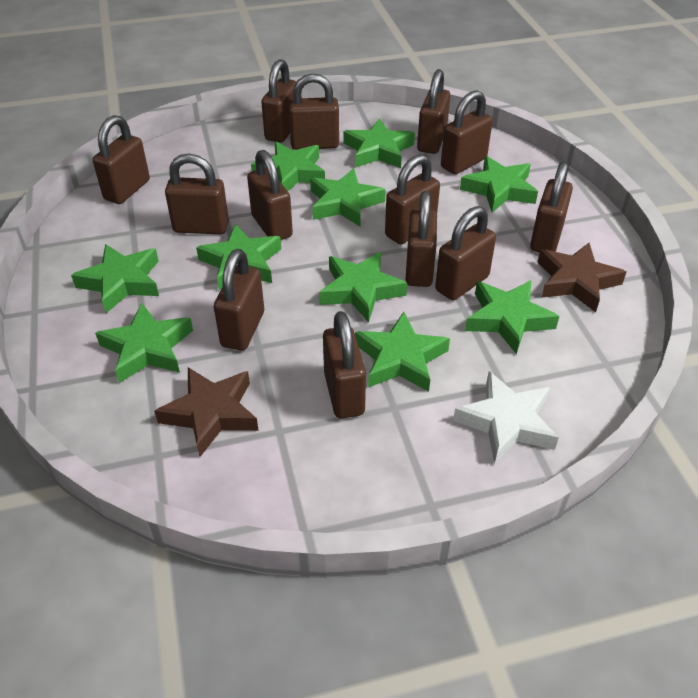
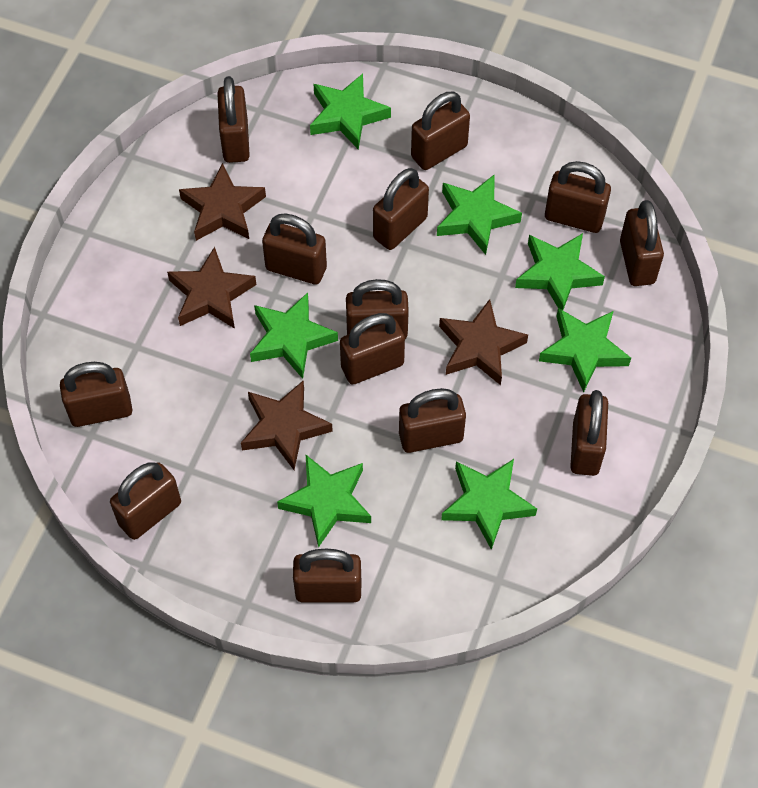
brown star: [154,367,259,457] [538,243,626,312] = 2 -> [167,247,256,329] [179,163,266,241] [241,380,333,470] [439,299,528,385] = 4
green star: [71,244,159,313] [95,303,193,383] [196,223,281,290] [251,141,325,191] [310,168,386,226] [319,251,407,322] [343,118,415,168] [355,312,450,392] [460,156,538,212] [465,280,559,354] = 10 -> [250,293,338,379] [277,455,371,548] [310,74,391,150] [437,174,522,255] [441,459,537,550] [515,233,605,310] [539,308,631,393] = 7
white star: [453,371,559,464] = 1 -> none = 0

